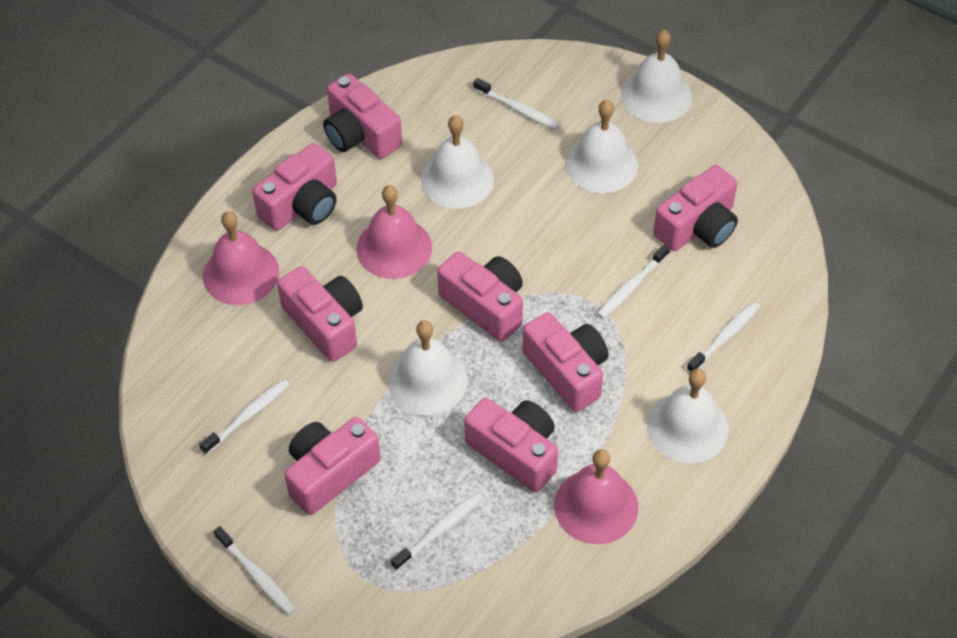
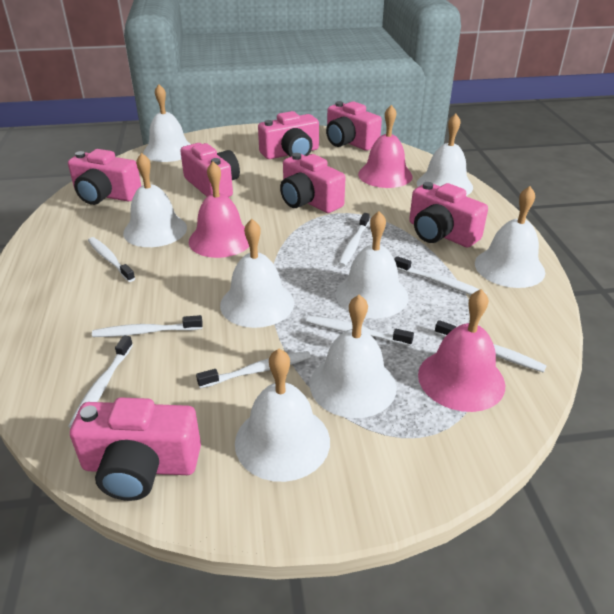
pink camera: [252,143,337,231] [277,266,363,362] [284,417,381,515] [323,73,402,159] [437,251,523,342] [464,398,558,492] [523,312,609,412] [653,165,738,251] = 8 -> [68,149,141,205] [70,398,201,501] [180,143,240,197] [258,111,319,159] [280,153,345,213] [326,101,382,151] [409,182,488,248] = 7
white bell: [388,320,468,415] [421,115,494,209] [565,100,638,193] [621,30,692,123] [647,369,729,463] = 5 -> [123,153,187,247] [143,84,191,162] [220,219,294,328] [235,349,330,482] [310,295,397,418] [336,211,409,318] [417,114,473,196] [475,186,545,288] = 8
white toothbrush: [199,379,290,455] [213,526,296,615] [391,492,483,571] [474,78,559,130] [597,244,670,319] [687,302,760,372] = 6 -> [68,336,133,428] [88,237,135,282] [92,315,203,337] [196,351,311,388] [306,316,414,346] [338,213,370,267] [394,256,487,295] [435,320,546,373] = 8

